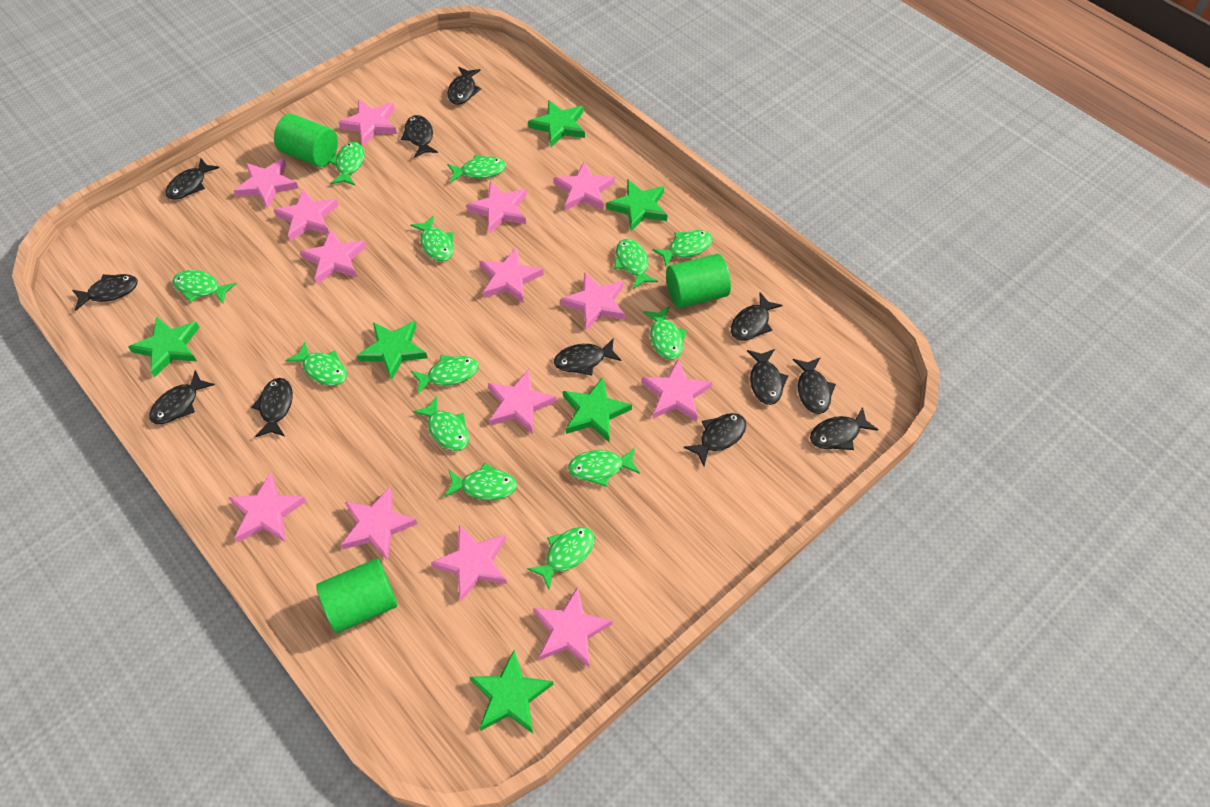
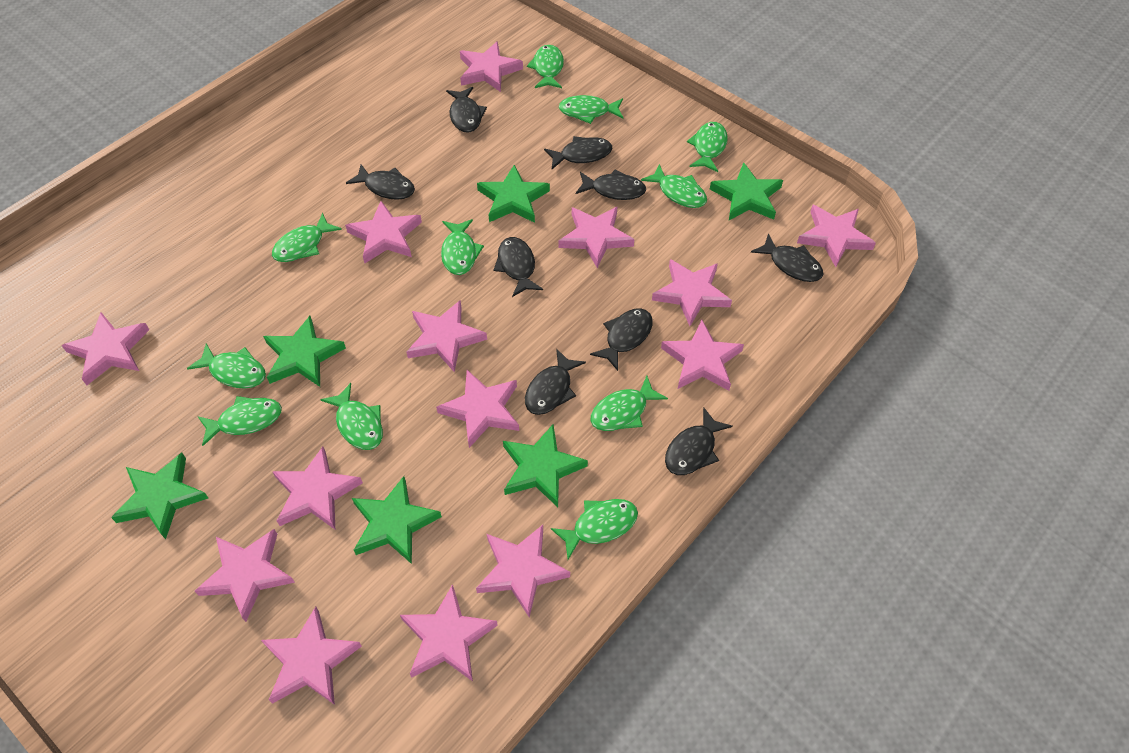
black fish: [72,274,138,310] [149,370,215,424] [165,158,219,200] [251,378,293,437] [401,115,438,158] [447,67,481,105] [554,339,621,375] [683,413,746,466] [731,292,783,341] [747,349,788,405] [793,357,836,414] [810,407,878,450] = 12 -> [346,164,415,200] [446,87,487,132] [494,237,543,297] [525,348,586,415] [544,136,612,169] [576,169,646,200] [590,308,653,371] [665,408,733,475] [751,233,823,282] = 9
green cylinder: [274,114,338,167] [316,558,397,633] [666,254,731,308] = 3 -> none = 0
green fish: [172,270,236,303] [285,342,347,386] [329,142,365,186] [410,215,454,261] [411,355,479,394] [413,396,469,451] [444,463,517,500] [447,155,506,183] [527,527,595,589] [568,447,640,487] [614,239,658,289] [643,306,687,360] [652,230,713,267] = 13 -> [187,344,266,389] [197,396,282,446] [272,213,342,262] [320,383,383,450] [441,219,484,275] [527,45,564,88] [551,499,638,559] [558,95,623,124] [590,375,668,431] [641,164,707,208] [687,122,728,172] = 11

